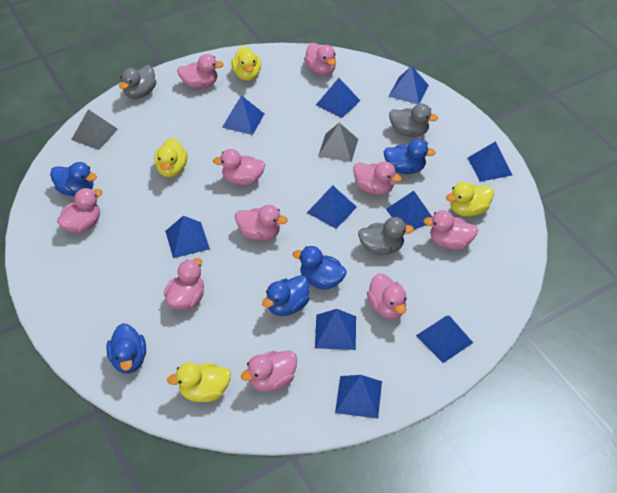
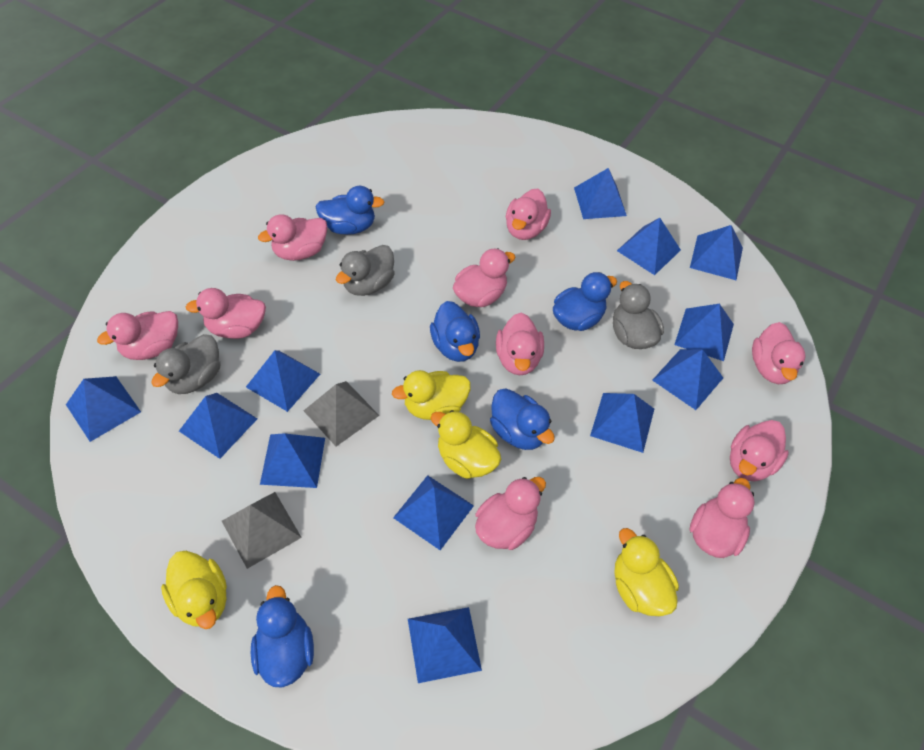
blue pyramid: [165,215,210,258] [222,95,264,135] [307,185,357,229] [315,309,356,350] [316,78,360,118] [335,375,382,419] [386,191,432,230] [388,66,429,104] [416,316,473,363] [468,141,512,182] = 10 -> [66,376,141,442] [179,393,257,459] [246,350,320,412] [260,433,325,488] [393,475,474,550] [408,607,482,683] [574,168,627,219] [590,393,654,453] [617,218,681,275] [652,349,723,410] [674,304,734,361] [690,225,743,280] = 12

